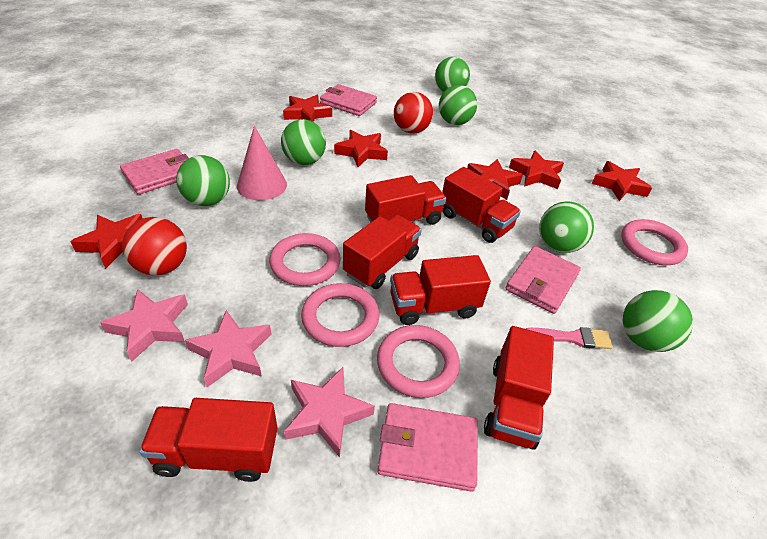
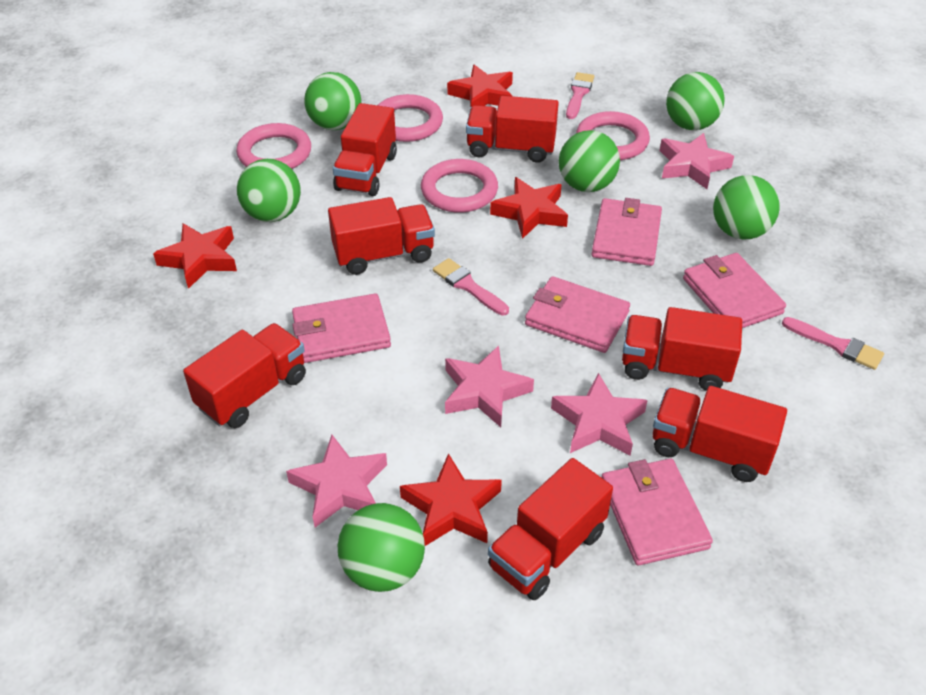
pink brush: [526,327,613,349] = 1 -> [433,258,509,315] [566,72,594,119] [782,317,884,370] = 3
pink cone: [237,126,287,200] = 1 -> none = 0
pink star: [100,289,188,362] [185,310,272,387] [284,367,375,458] = 3 -> [286,435,387,527] [445,346,534,427] [551,373,648,456] [660,133,734,189] = 4
pink wallet: [120,149,189,195] [320,84,377,116] [377,403,478,492] [505,246,581,314] = 4 -> [292,293,391,363] [525,276,630,353] [592,198,662,266] [602,459,713,565] [683,253,786,328] = 5
red ball: [122,217,187,276] [394,92,433,134] = 2 -> none = 0
red star: [70,214,143,269] [283,95,332,122] [334,130,388,167] [467,159,523,200] [509,150,564,189] [592,161,652,201] = 6 -> [153,223,237,289] [400,453,502,546] [447,65,513,108] [490,177,568,239] = 4
red truck: [139,398,278,482] [343,215,422,289] [365,175,446,225] [390,255,491,325] [442,167,521,243] [484,326,554,450] = 6 -> [183,323,306,428] [328,197,435,275] [333,103,397,196] [466,96,559,163] [488,458,613,600] [622,307,742,391] [653,386,787,482] = 7

